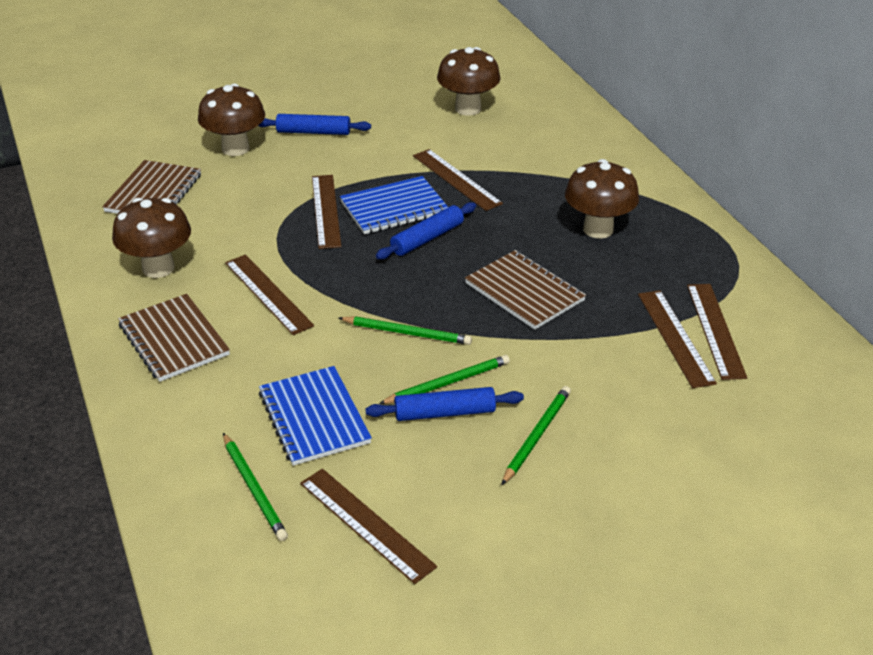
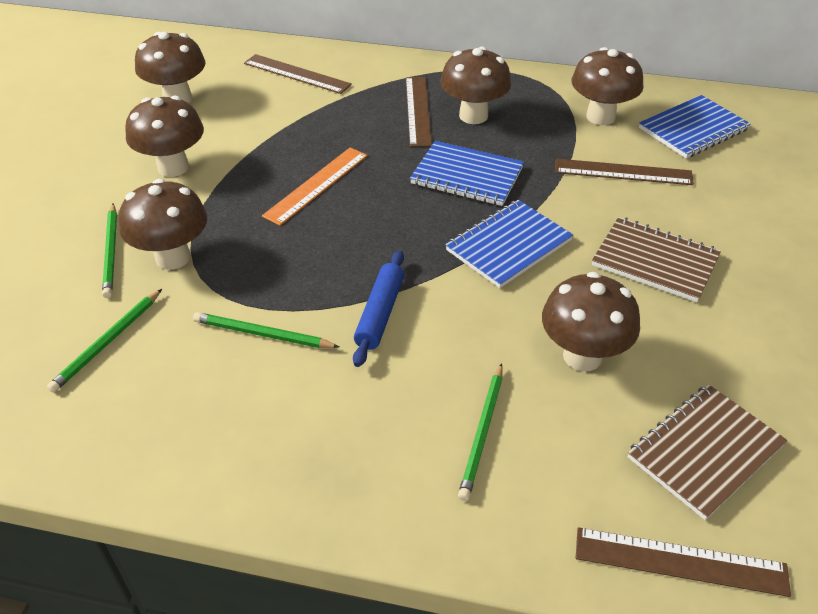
blue notebook: [259,366,372,466] [340,176,448,234] = 2 -> [410,141,524,206] [445,200,573,288] [639,95,751,158] = 3
blue rolling pin: [258,114,371,135] [365,387,524,421] [376,202,476,259] = 3 -> [353,250,404,367] = 1
brown mushroom: [112,198,191,278] [198,84,265,156] [437,47,500,116] [565,159,639,239] = 4 -> [119,179,207,270] [125,96,204,177] [135,32,205,103] [440,47,511,124] [542,272,640,371] [571,47,644,125] = 6
brown notebook: [102,160,201,214] [118,294,230,382] [465,250,586,330] = 3 -> [592,217,721,302] [628,384,787,520] = 2
brown ruler: [225,255,314,335] [300,469,437,584] [312,175,341,249] [413,149,503,211] [638,290,717,388] [687,284,747,380] = 6 -> [244,54,352,94] [406,77,432,147] [555,159,694,185] [576,527,791,597] = 4
orange ruler: none = 0 -> [262,148,368,226] = 1

